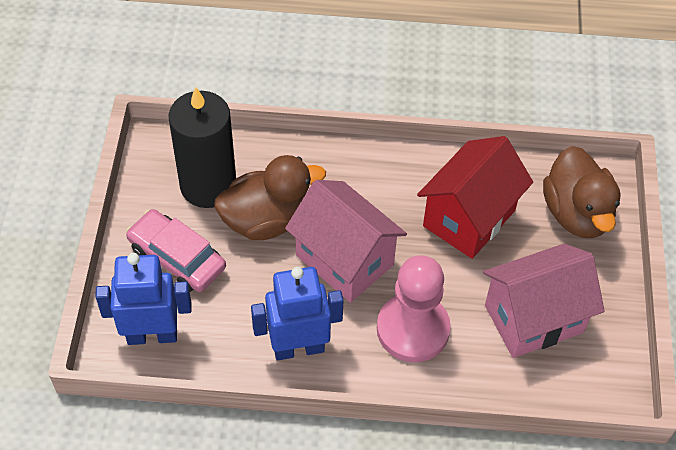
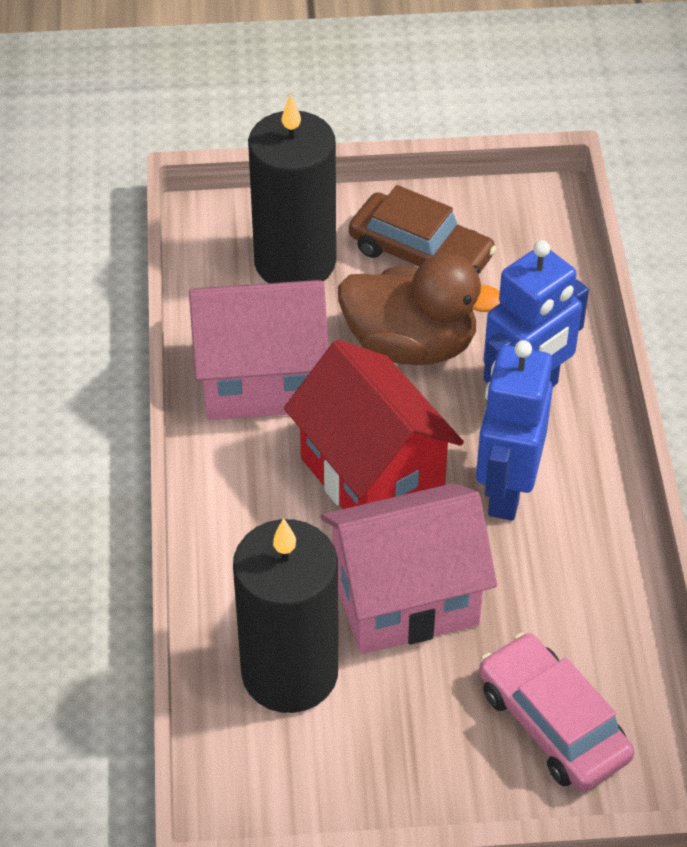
black candle: [169,87,236,208] = 1 -> [233,518,338,713] [248,94,336,283] = 2
brown car: none = 0 -> [349,185,497,275] = 1
brown duck: [214,155,326,240] [543,146,621,238] = 2 -> [338,253,500,365] = 1
pink pawn: [377,255,451,362] = 1 -> none = 0

